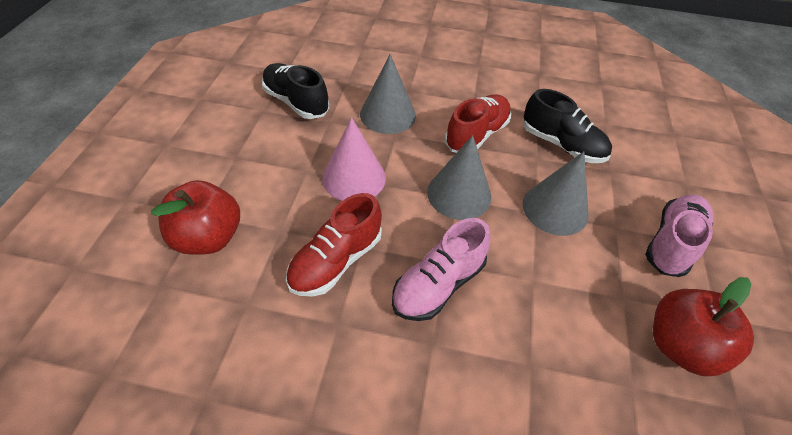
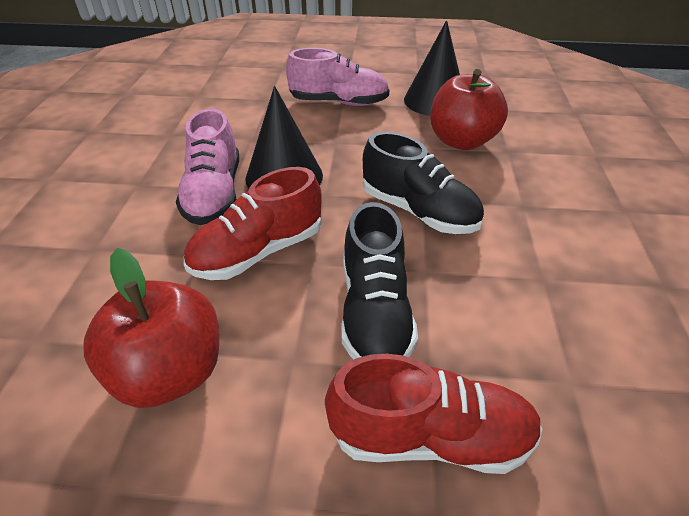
black cone: none = 0 -> [245,86,323,189] [404,20,460,116] = 2
grey cone: [360,54,416,134] [427,135,491,220] [523,151,589,236] = 3 -> none = 0
pink cone: [322,117,386,201] = 1 -> none = 0

